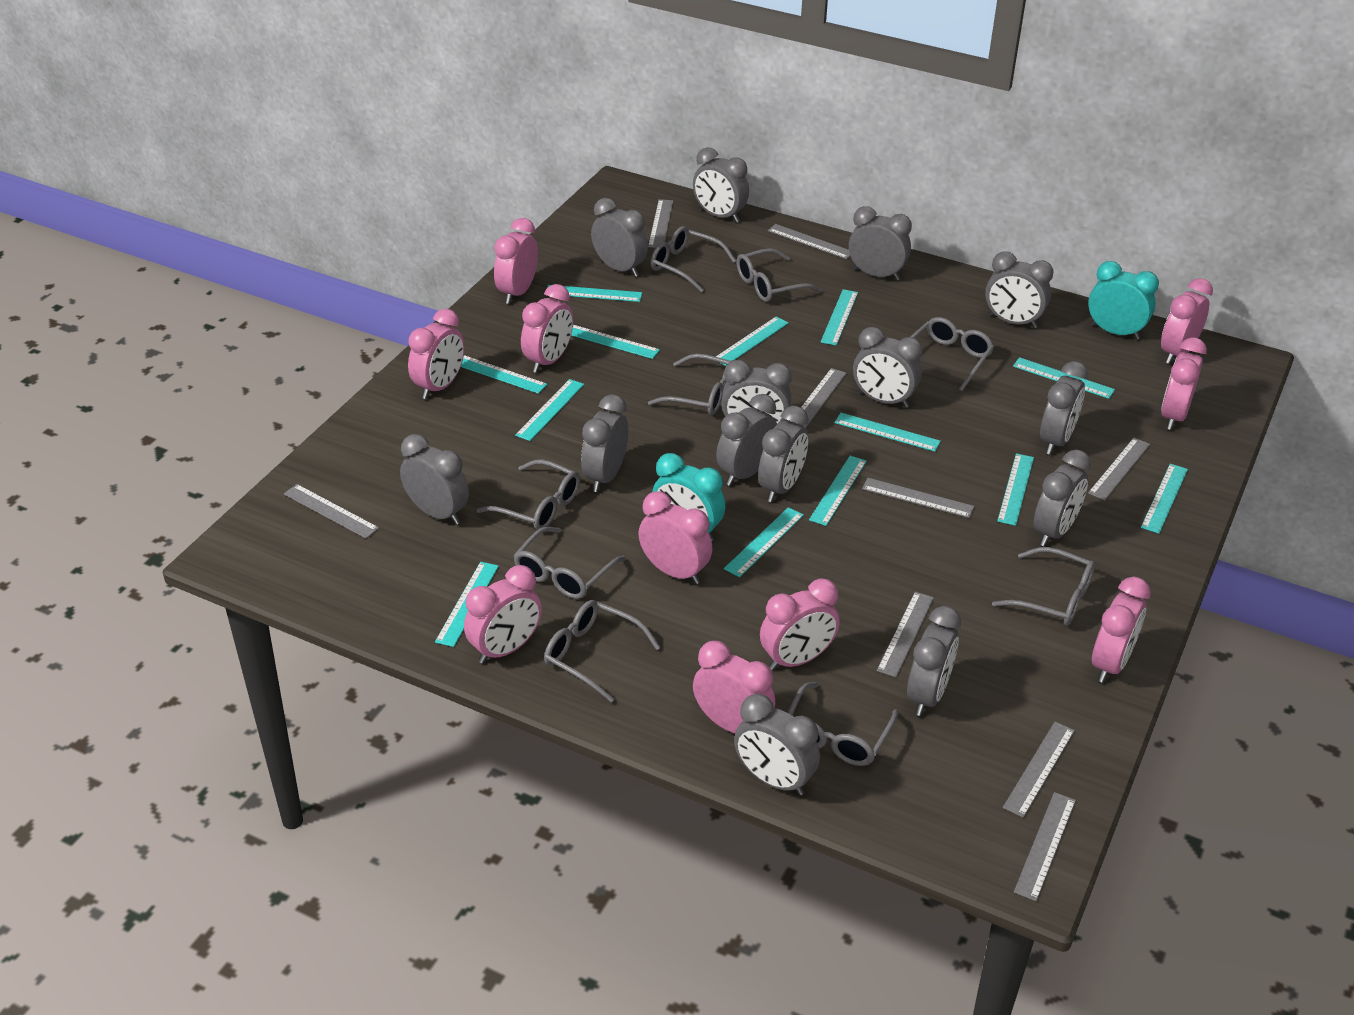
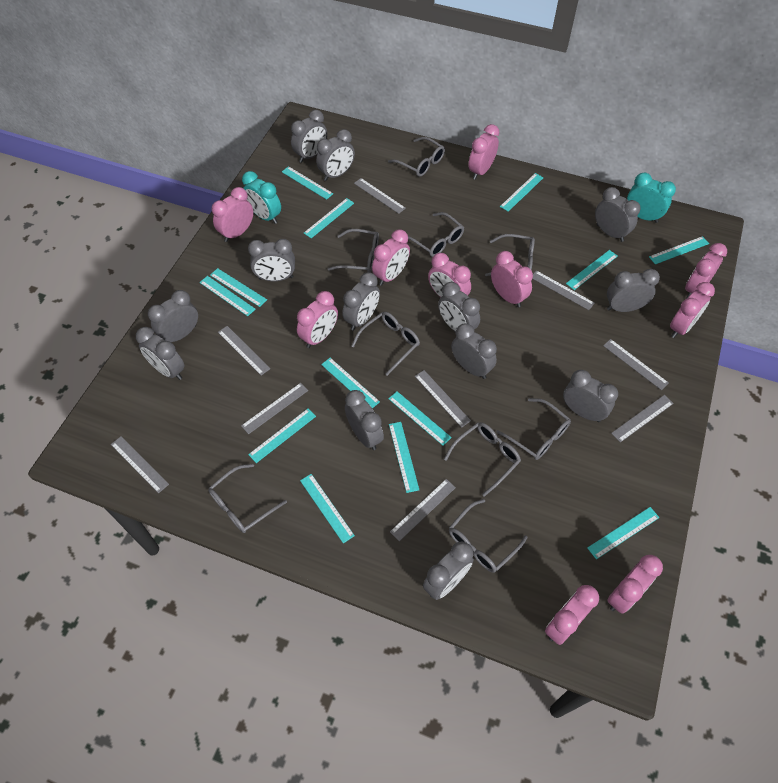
grey clock: [400,434,469,525] [581,395,628,492] [591,198,648,277] [693,147,749,223] [716,394,777,486] [721,360,792,424] [734,694,820,795] [758,406,809,503] [849,206,912,280] [853,327,923,408] [907,606,961,716] [985,252,1054,328] [1034,450,1091,547] [1040,361,1088,455] = 14 -> [136,327,185,380] [148,290,198,342] [248,239,295,281] [291,110,327,163] [316,129,355,181] [342,272,380,331] [345,390,384,450] [423,542,474,600] [438,282,480,332] [451,323,497,379] [563,370,618,422] [595,187,641,242] [607,269,660,312] = 13

